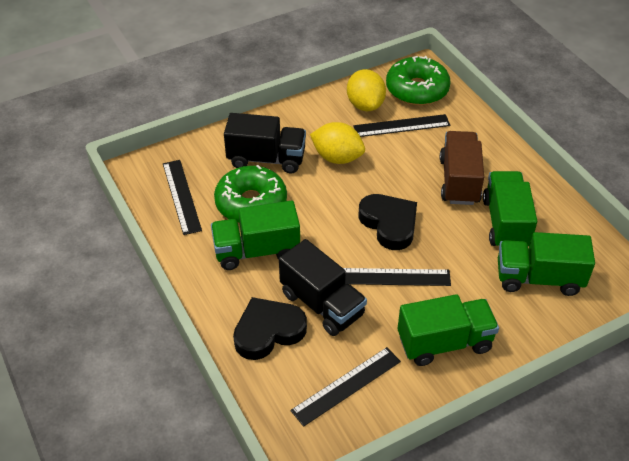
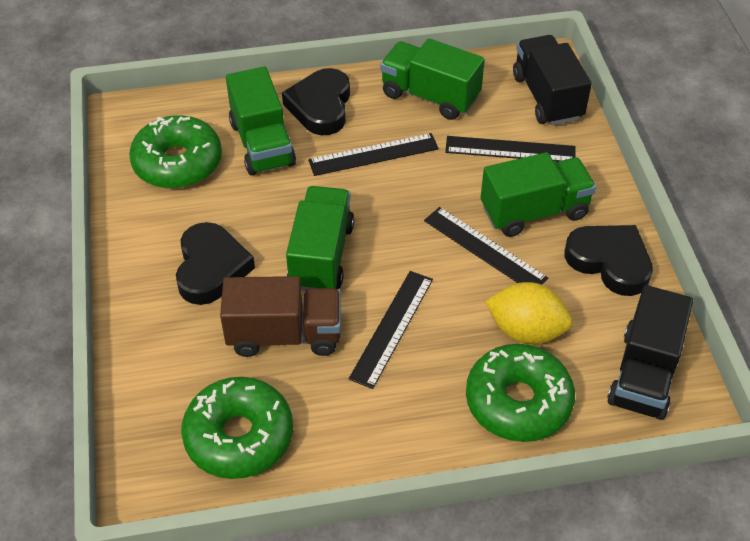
black heart: [233,297,307,360] [358,194,417,250] = 2 -> [176,222,255,305] [282,68,350,135] [565,225,653,296] = 3
green donut: [214,165,287,223] [386,56,451,105] = 2 -> [129,115,222,189] [181,377,293,479] [466,344,575,442] = 3
yellow lemon: [310,122,365,164] [347,69,386,111] = 2 -> [485,282,572,345] = 1

